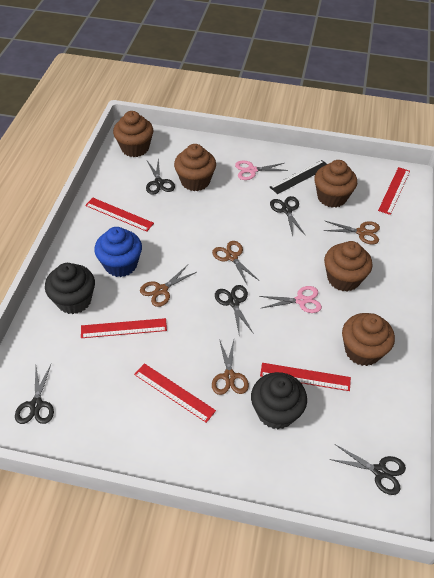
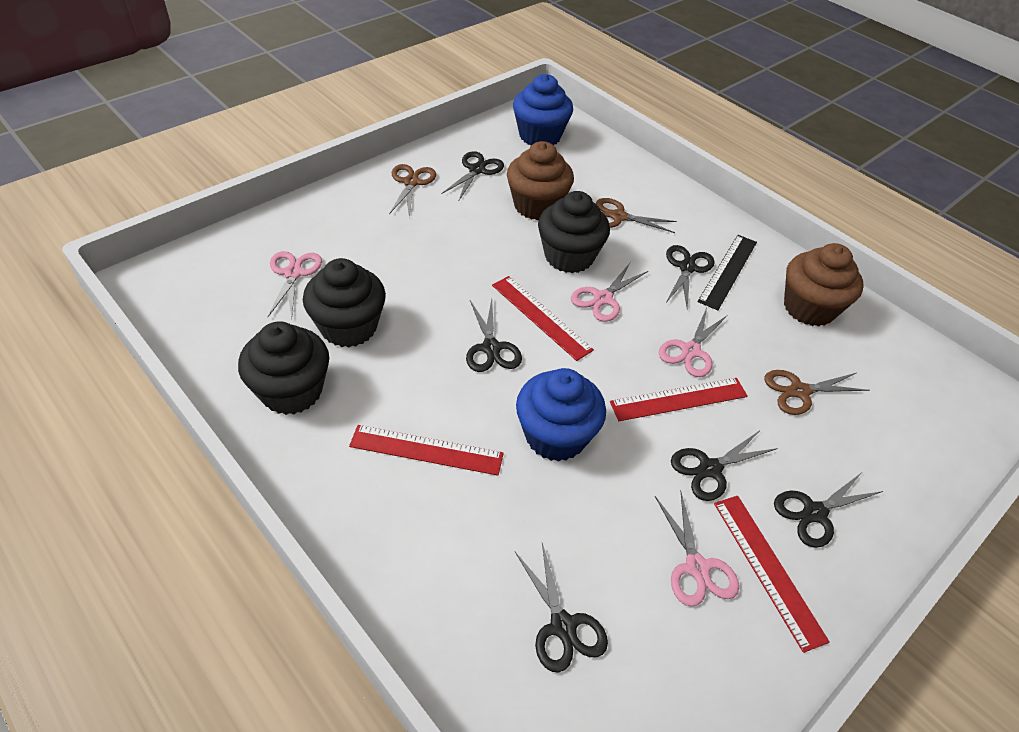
black cupcake: [45,263,95,314] [251,372,307,429] = 2 -> [238,321,329,415] [303,258,386,347] [538,191,610,273] = 3
black scissors: [15,365,54,424] [146,158,175,195] [215,285,254,334] [270,196,305,236] [329,444,406,495] = 5 -> [441,151,504,200] [466,299,522,372] [515,543,608,673] [666,245,715,309] [671,431,778,501] [774,472,883,548] = 6
blue cupcake: [94,227,142,277] = 1 -> [513,74,573,145] [516,368,606,462] = 2
brown cupcake: [113,111,153,157] [174,144,216,191] [314,160,357,208] [324,241,373,291] [342,313,395,366] = 5 -> [507,141,574,220] [784,243,863,326] = 2
brown scissors: [140,265,197,307] [212,241,258,286] [212,339,249,395] [323,221,380,245] = 4 -> [389,164,436,217] [596,198,677,233] [764,370,869,415] = 3
pink scissors: [235,160,288,180] [259,286,322,313] = 2 -> [268,251,322,318] [571,262,648,322] [655,492,739,607] [659,308,728,377] = 4
red ruler: [81,318,167,338] [85,198,154,232] [134,363,216,423] [260,363,351,391] [378,167,410,215] = 5 -> [349,425,504,476] [492,276,594,361] [610,378,748,421] [714,496,830,653] = 4

